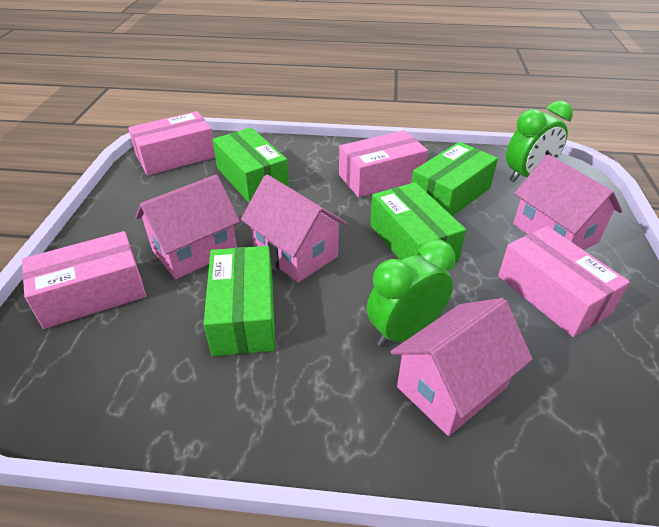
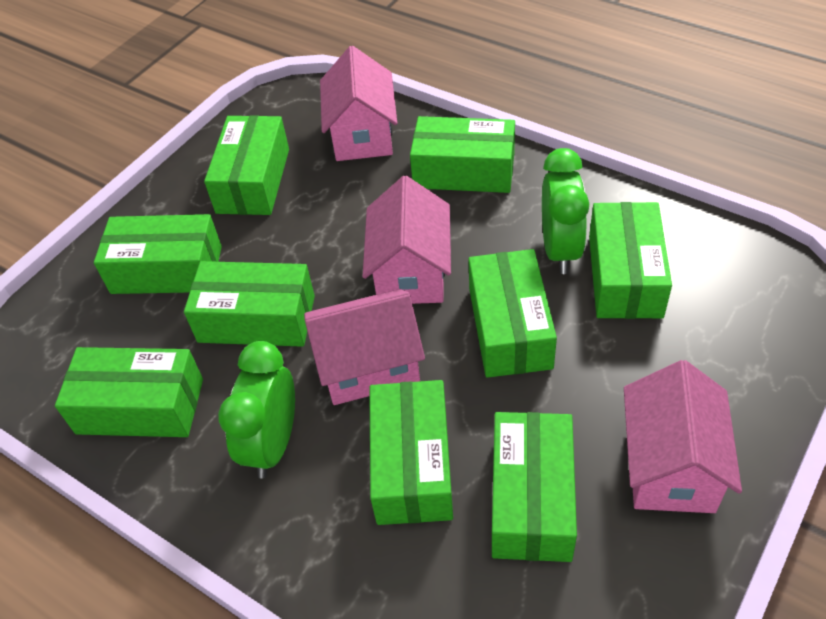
green box: [204,246,275,356] [212,128,289,203] [370,182,466,262] [411,142,498,216] = 4 -> [55,347,203,437] [94,214,222,294] [184,261,315,347] [204,115,289,215] [369,380,453,525] [410,116,515,193] [468,249,557,378] [492,412,577,562] [589,202,672,319] = 9
pink box: [22,231,146,329] [128,111,215,176] [339,130,428,197] [498,226,630,337] = 4 -> none = 0

